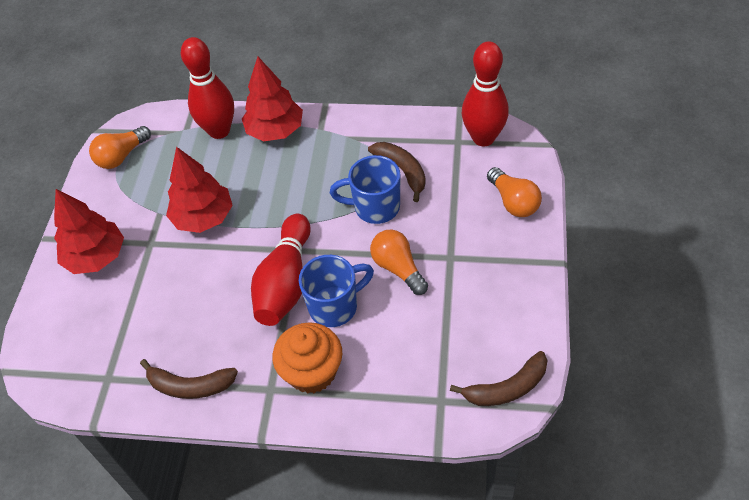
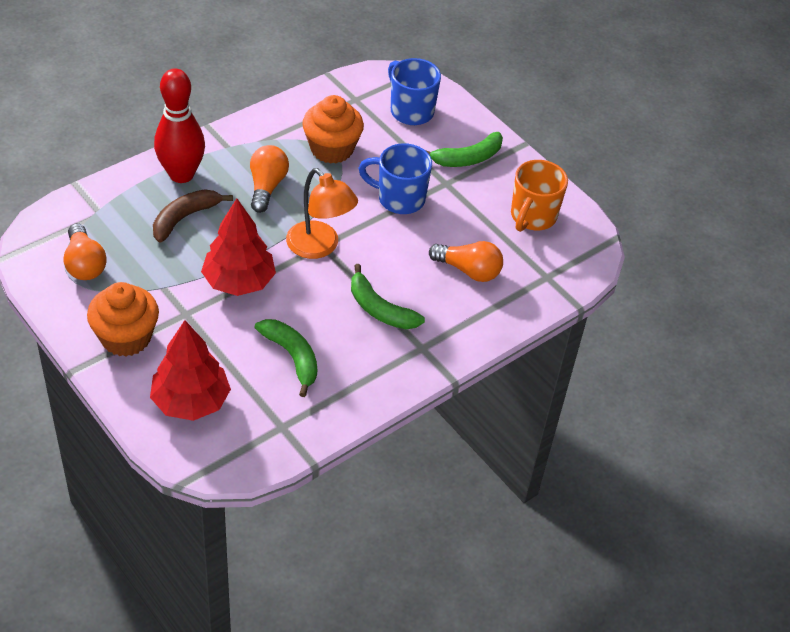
brown banana: [140,359,238,399] [368,142,426,202] [450,351,547,406] = 3 -> [153,189,233,243] = 1
green banana: none = 0 -> [255,319,317,397] [351,264,425,329] [425,132,503,167] = 3
orange cupcake: [272,322,342,393] = 1 -> [87,282,159,357] [302,95,364,164] = 2
orange lamp: none = 0 -> [286,168,358,259] = 1
orange mug: none = 0 -> [511,160,568,232] = 1
red bowling pin: [181,37,234,139] [251,214,311,326] [462,42,509,146] = 3 -> [154,68,205,183] = 1
red tree: [54,189,124,274] [166,147,233,233] [242,56,303,141] = 3 -> [150,320,231,421] [201,198,276,296] = 2

